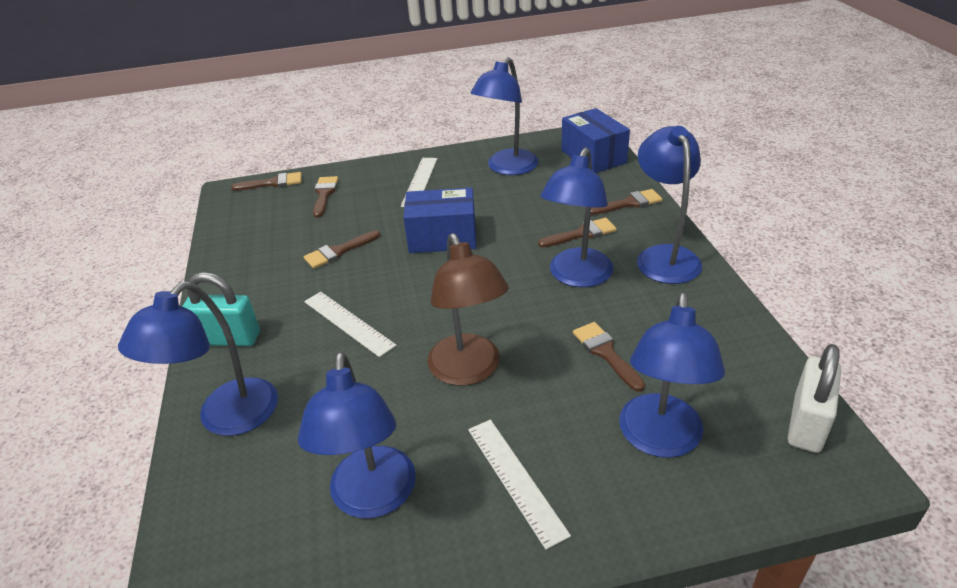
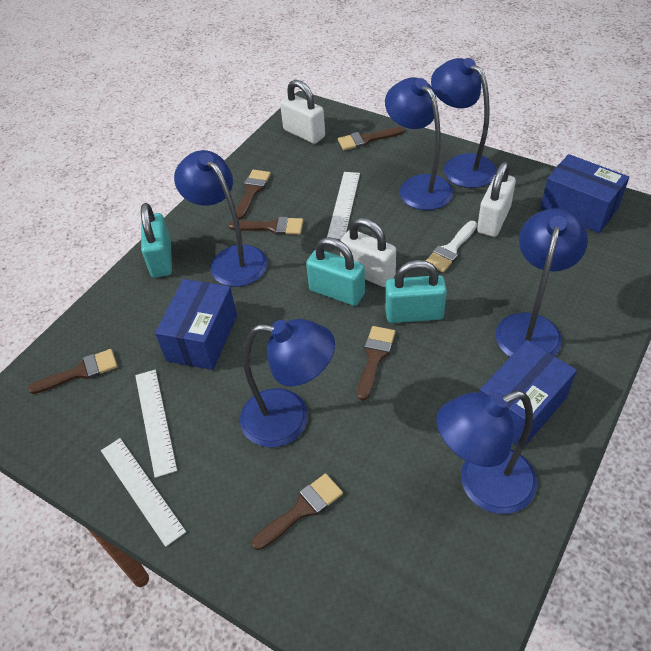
blue box: [403,188,476,253] [561,108,630,173] = 2 -> [155,279,237,370] [479,340,577,447] [540,154,629,233] = 3
brown lamp: [427,233,509,386] = 1 -> none = 0
turquoise padlock: [182,272,260,346] = 1 -> [141,203,172,278] [306,237,365,306] [385,260,447,323] = 3
white brush: none = 0 -> [426,221,477,272] = 1
white padlock: [788,344,841,453] = 1 -> [280,80,325,144] [340,218,396,287] [477,162,516,237] = 3

